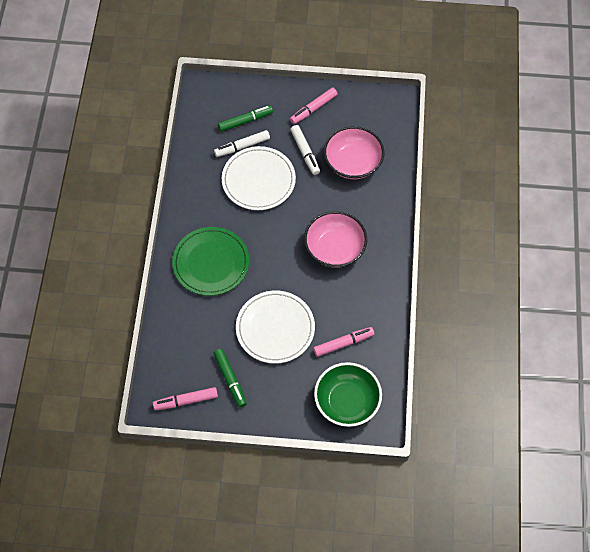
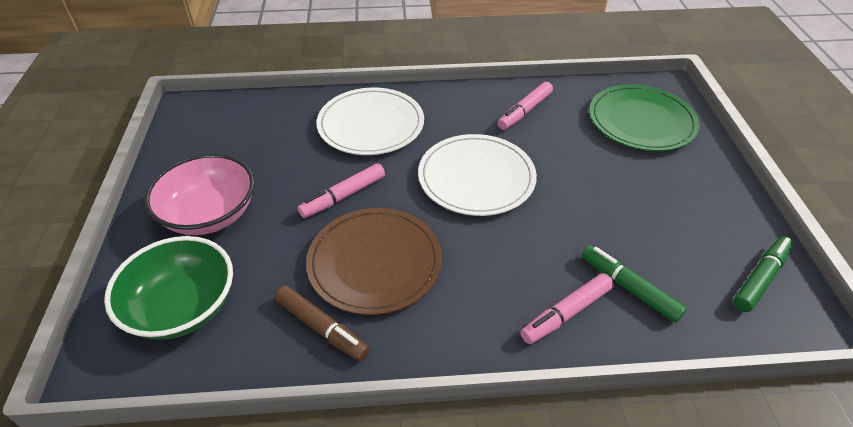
brown marker: none = 0 -> [275,285,370,361] = 1
brown plate: none = 0 -> [306,208,442,315] = 1
pink bowl: [304,211,367,268] [324,126,384,179] = 2 -> [145,154,255,235] = 1
white marker: [214,130,270,157] [290,125,320,175] = 2 -> none = 0

